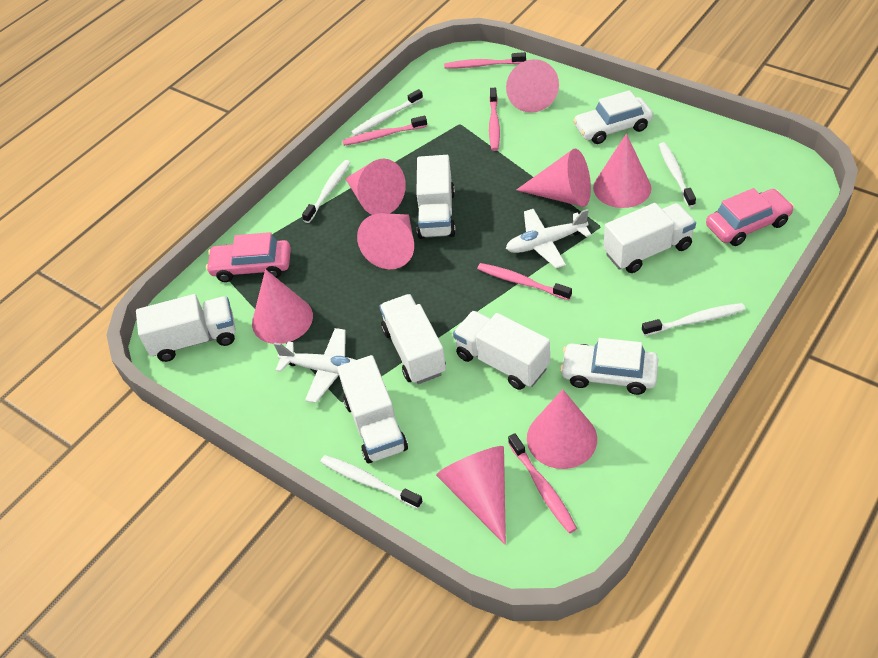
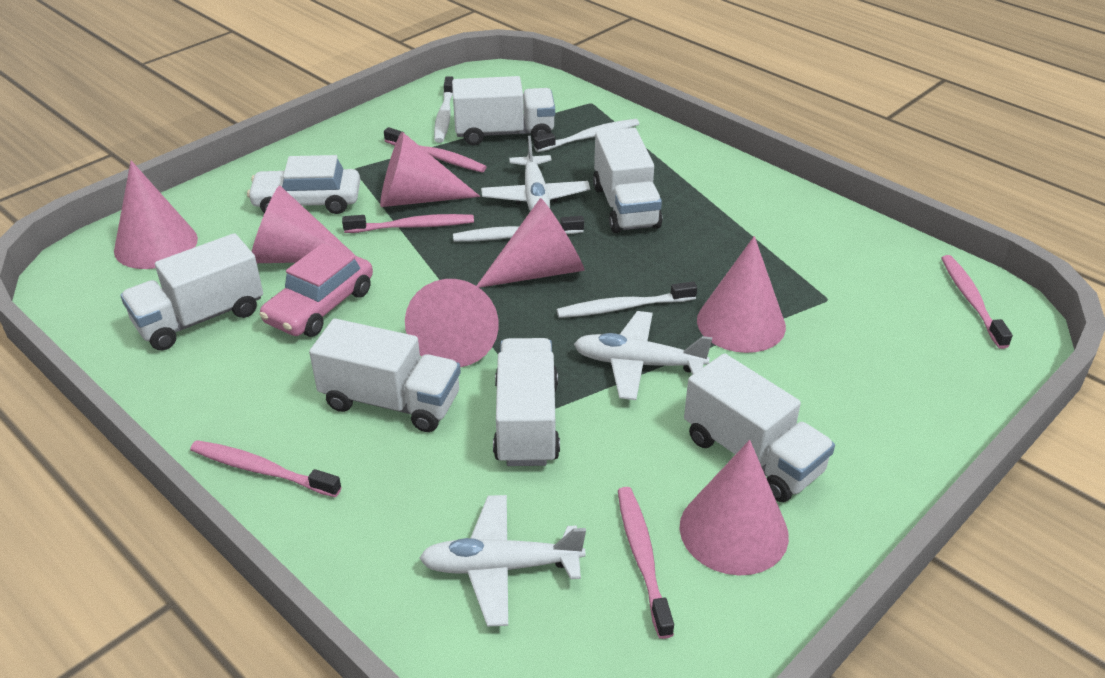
pink car: [206,232,291,282] [706,188,794,246] = 2 -> [260,243,373,337] = 1
pink cone: [252,269,313,344] [345,159,406,215] [357,213,414,269] [436,446,506,545] [506,59,559,113] [516,148,591,207] [527,389,597,469] [593,134,651,208] = 8 -> [114,161,198,269] [251,185,356,263] [380,132,480,207] [405,279,499,367] [477,198,584,288] [680,440,789,575] [697,236,786,353] = 7
white car: [560,338,658,395] [573,90,653,144] = 2 -> [247,155,360,214] = 1
white plane: [274,328,355,403] [506,209,591,268] = 2 -> [420,495,586,626] [481,136,590,211] [574,311,712,400] = 3
white toothbrush: [302,160,351,223] [321,455,423,509] [351,89,423,136] [642,303,745,336] [659,142,696,207] = 5 -> [434,76,453,143] [453,216,584,242] [534,119,639,152] [557,281,697,318] = 4

